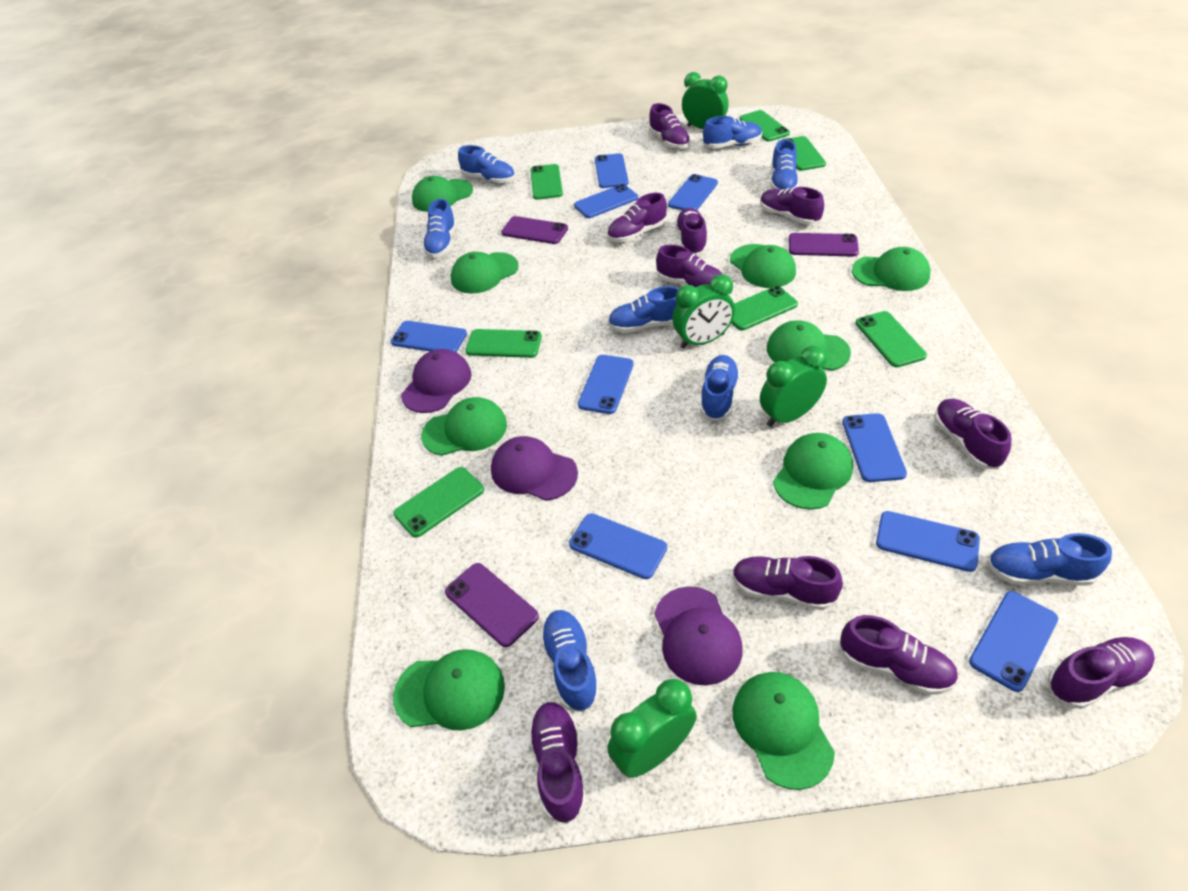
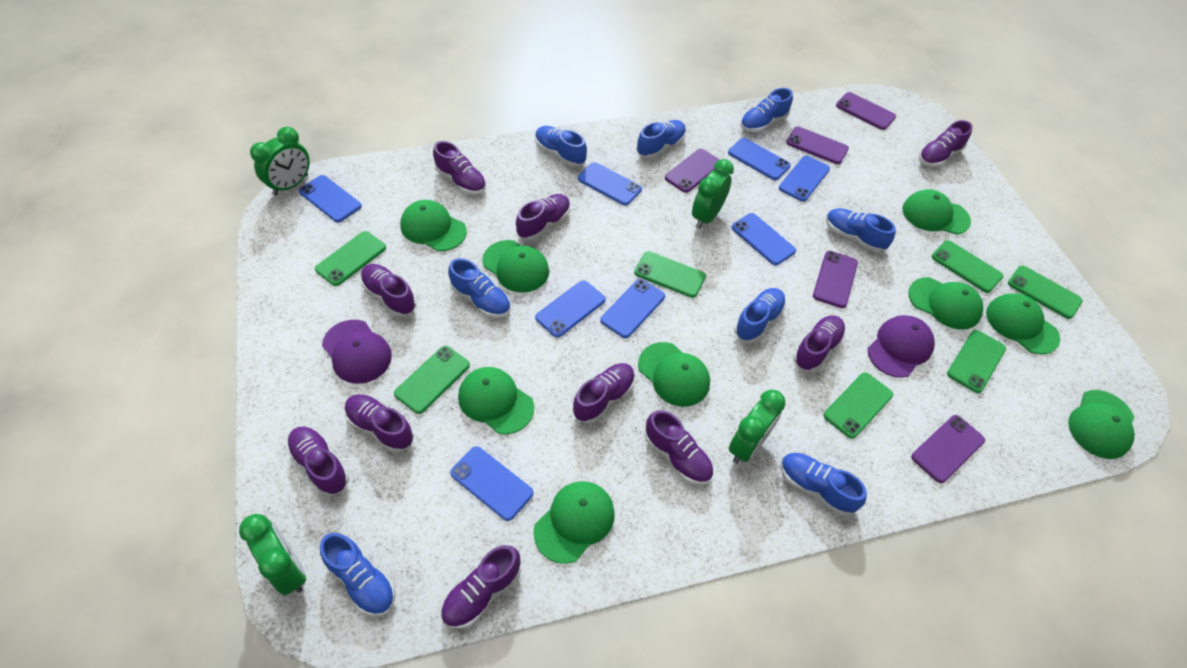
blue phone: [391,321,467,352] [569,513,667,579] [574,184,638,218] [578,355,634,414] [595,153,629,188] [668,174,718,210] [842,413,907,482] [876,511,980,572] [969,591,1058,692] = 9 -> [299,175,362,222] [450,446,533,521] [535,280,606,338] [578,162,642,206] [600,279,665,338] [728,138,791,180] [731,213,796,265] [779,156,830,202] = 8
purple cap: [401,349,471,413] [491,436,578,501] [654,586,742,686] = 3 -> [322,320,392,384] [867,315,935,378] = 2
purple phone: [445,563,539,647] [501,216,568,244] [789,233,859,256] = 3 -> [665,149,720,193] [786,127,849,164] [813,251,858,308] [836,92,896,130] [911,415,985,483] = 5

